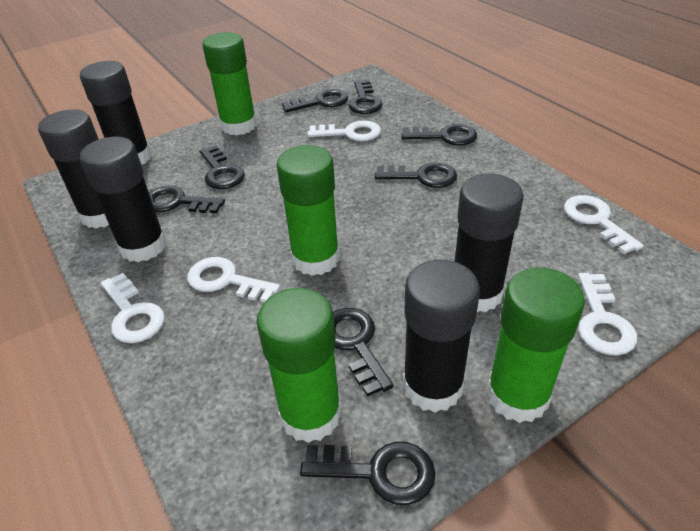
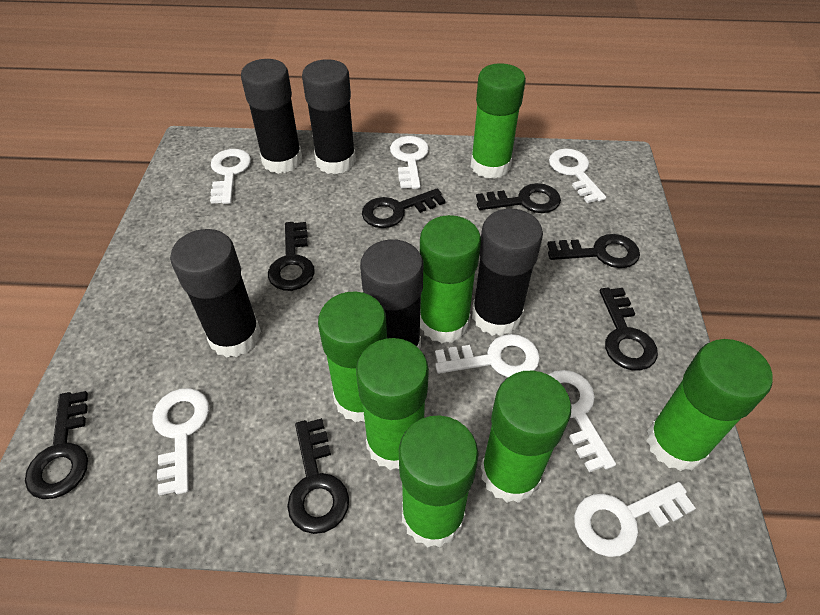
black key: [149,186,225,213] [199,146,245,189] [282,89,348,113] [300,442,436,505] [333,308,393,397] [348,80,382,114] [375,163,457,188] [401,124,477,145] = 8 -> [25,391,88,499] [268,222,315,291] [287,418,349,534] [362,188,446,228] [476,183,561,213] [547,234,640,268] [600,288,658,370] = 7
green glue stick: [202,32,257,136] [257,288,342,443] [277,145,340,276] [486,267,585,423] = 4 -> [318,291,387,423] [356,338,429,470] [399,415,478,548] [420,215,481,343] [471,63,526,179] [481,371,572,503] [646,339,773,471] = 7
white key: [101,273,165,343] [187,257,280,302] [308,120,381,141] [564,195,644,254] [578,273,637,356] = 5 -> [152,388,209,496] [210,149,251,204] [390,136,429,189] [435,334,540,377] [548,370,616,472] [549,148,606,203] [574,482,696,557] = 7

